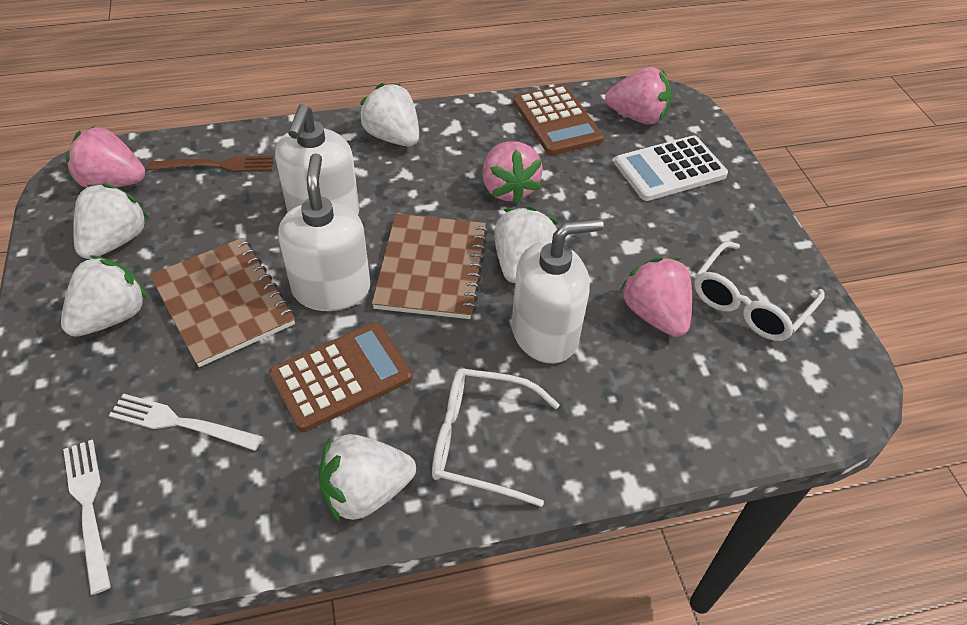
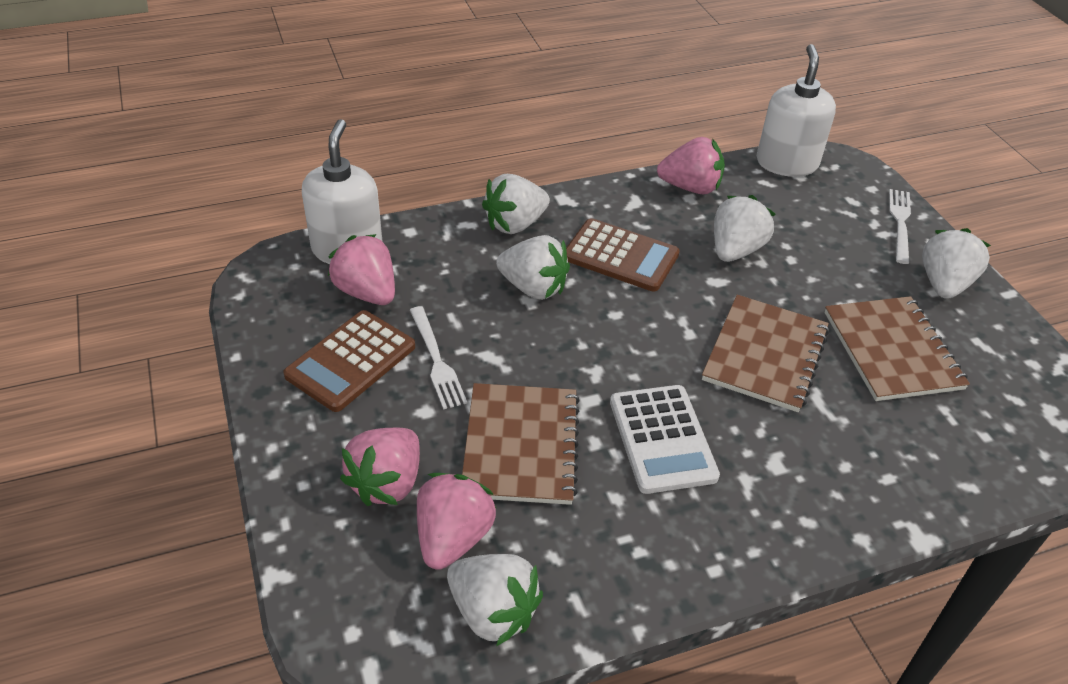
brown fork: [148,156,274,172] = 1 -> none = 0
brown notebook: [150,238,295,367] [372,214,488,319] = 2 -> [462,383,580,505] [702,295,829,412] [825,296,970,401] = 3
white glasses: [432,368,560,507] [694,241,825,341] = 2 -> none = 0
white soap dispenser: [275,104,359,215] [278,153,371,311] [511,218,604,364] = 3 -> [302,119,383,264] [757,44,836,177] = 2

